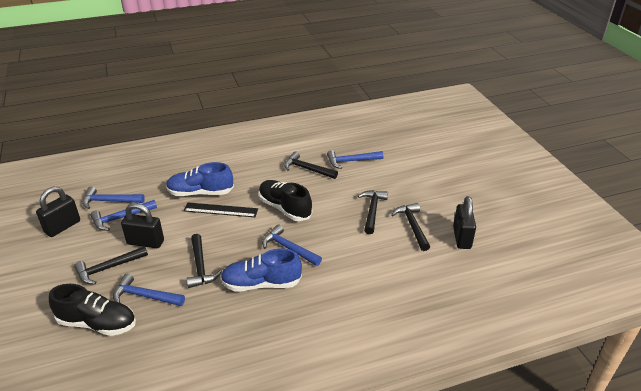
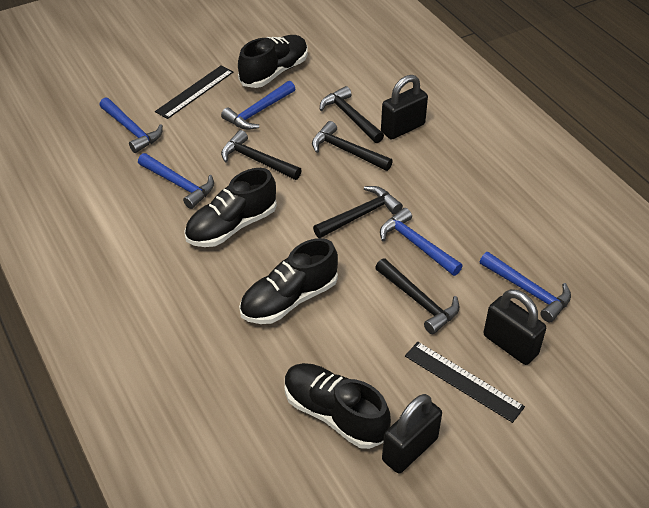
black ruler: [184,203,258,217] = 1 -> [155,65,233,119] [405,342,525,423] = 2
black shoe: [49,284,136,336] [258,180,312,221] = 2 -> [184,168,277,247] [238,35,308,88] [239,238,338,324] [285,363,391,449] = 4
blue shoe: [166,162,234,196] [221,248,302,291] = 2 -> none = 0

